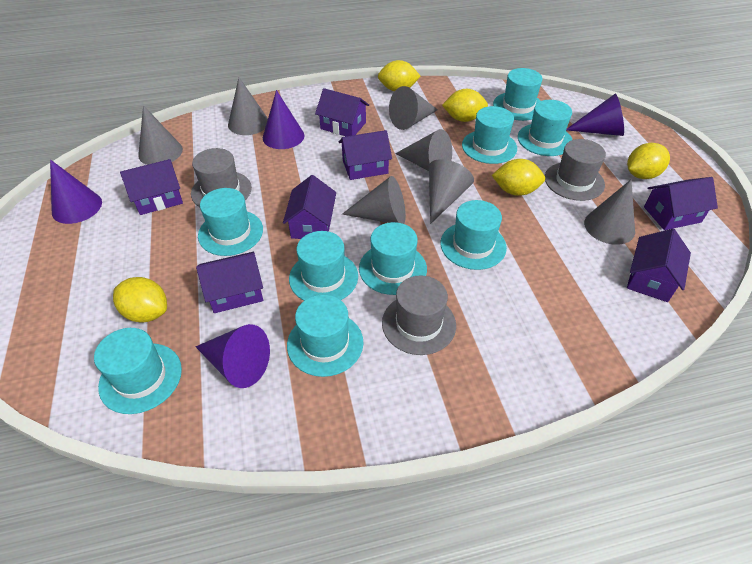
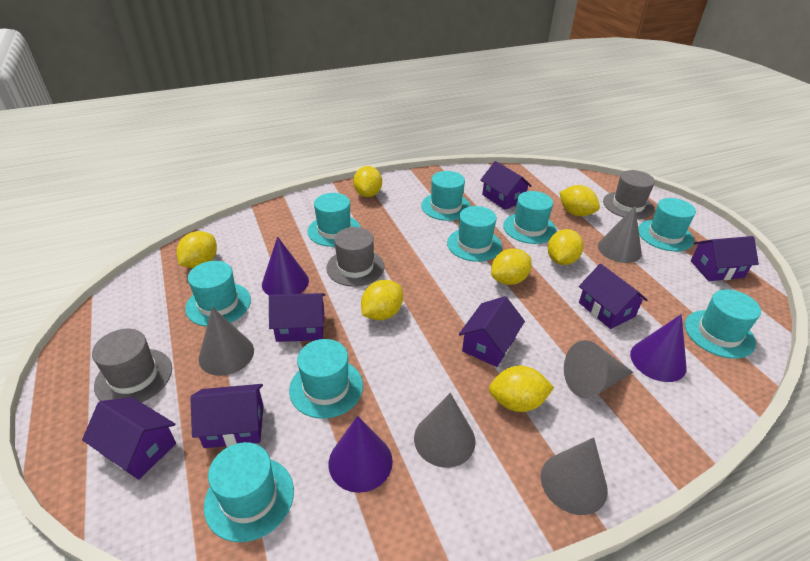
grey cone: [138,105,183,165] [228,77,268,135] [342,176,406,224] [389,86,438,130] [395,129,452,171] [429,159,474,224] [584,179,635,245] = 7 -> [199,307,254,376] [414,393,476,468] [541,438,608,515] [564,340,634,399] [598,206,642,263] = 5
purple cone: [50,159,102,224] [196,324,270,388] [263,90,304,149] [566,94,624,136] = 4 -> [262,237,309,295] [329,416,393,493] [630,314,686,382] = 3
yellow lemon: [113,277,167,322] [378,60,421,91] [442,89,488,122] [492,159,545,196] [627,143,670,179] = 5 -> [177,231,217,268] [353,166,382,197] [361,280,403,320] [489,365,554,412] [491,248,532,285] [548,229,583,265] [559,185,600,216] = 7

